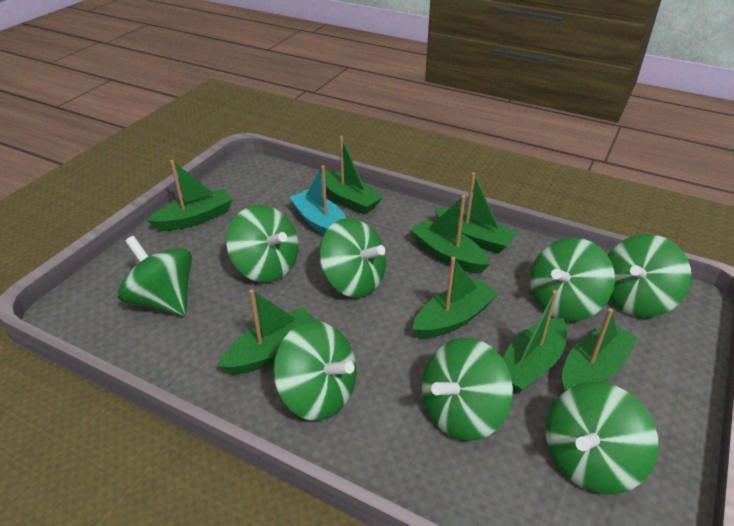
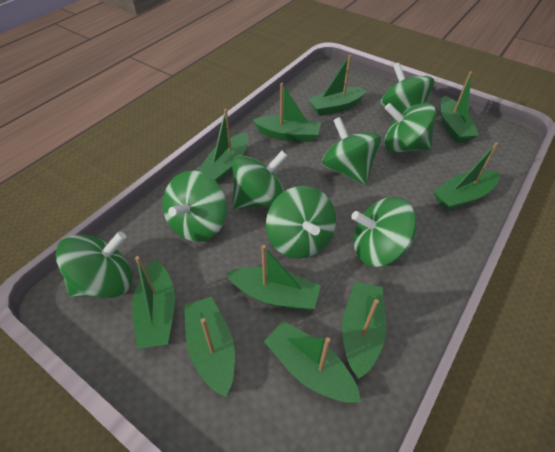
green boat: [147,160,233,231] [218,289,317,375] [325,136,383,214] [410,196,490,274] [413,257,499,339] [435,172,518,254] [502,290,567,393] [562,308,638,391] = 8 -> [132,256,175,349] [184,296,235,397] [198,109,248,183] [226,245,321,311] [253,83,321,142] [264,321,361,403] [308,55,367,116] [342,282,386,379] [433,142,500,211] [440,72,479,143] = 10
turquoise boat: [289,165,346,235] = 1 -> none = 0

